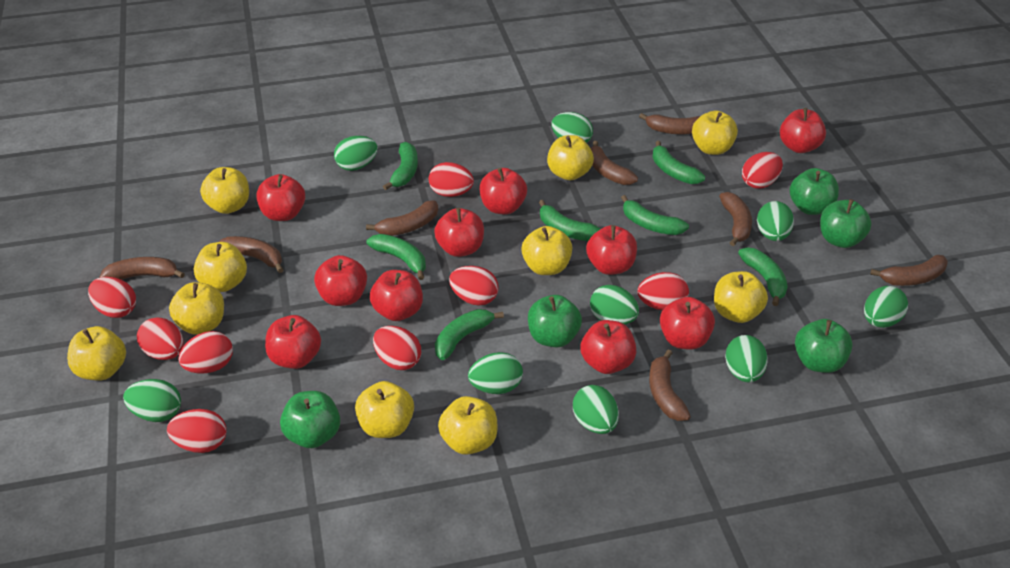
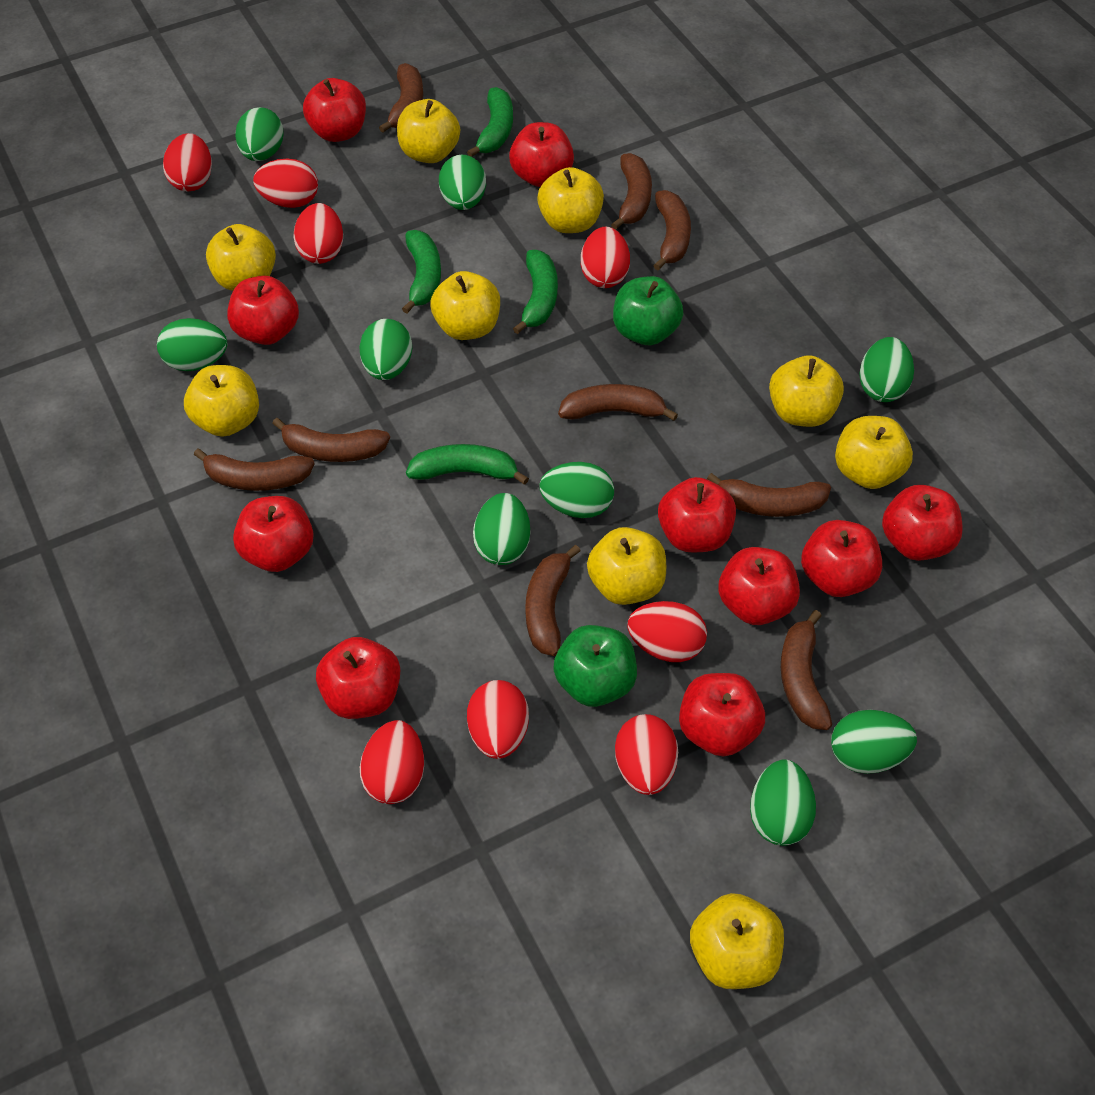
brown banana: [100,257,185,280] [219,236,284,273] [366,200,438,236] [591,141,638,185] [639,113,700,134] [649,349,691,421] [719,192,752,246] [870,255,948,286] = 8 -> [194,449,315,491] [272,418,390,462] [379,63,423,133] [525,545,581,656] [558,384,678,421] [611,153,652,230] [653,190,691,270] [707,473,831,517] [781,610,832,730] = 9
green apple: [280,391,340,448] [528,295,582,347] [789,168,839,215] [795,319,853,373] [820,199,871,248] = 5 -> [553,625,637,707] [613,276,683,345] = 2
green banana: [367,234,426,280] [383,142,418,190] [435,309,504,360] [539,200,600,241] [621,195,689,235] [652,141,705,184] [738,247,788,306] = 7 -> [402,230,441,314] [406,444,529,485] [467,87,513,157] [513,250,558,334] = 4
red egg: [88,277,136,318] [137,317,184,360] [167,409,227,453] [178,331,233,373] [373,326,421,370] [429,162,474,197] [449,266,499,306] [637,272,689,310] [742,152,783,189] = 9 -> [163,133,212,192] [253,159,318,208] [293,203,343,264] [360,720,424,804] [467,680,529,759] [581,227,630,288] [615,714,678,795] [627,601,707,662] = 8
yellow apple: [67,326,126,380] [169,282,224,334] [194,242,247,292] [200,167,249,214] [355,381,414,438] [438,396,497,455] [521,226,573,275] [547,135,594,180] [692,111,738,155] [714,271,768,323] = 10 -> [184,365,259,437] [206,224,276,291] [397,99,460,163] [430,271,500,340] [537,167,604,233] [587,527,666,605] [690,893,784,989] [769,355,844,427] [835,416,913,489] = 9

